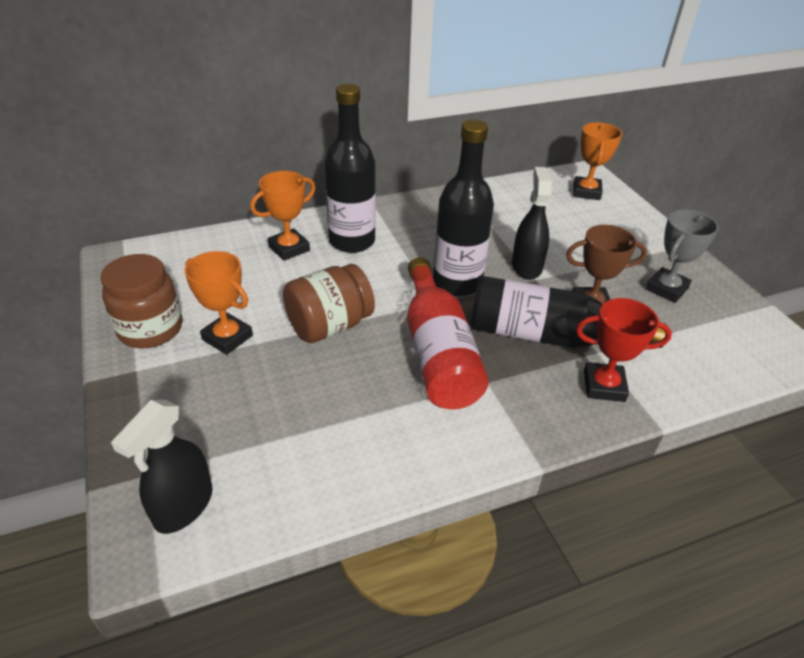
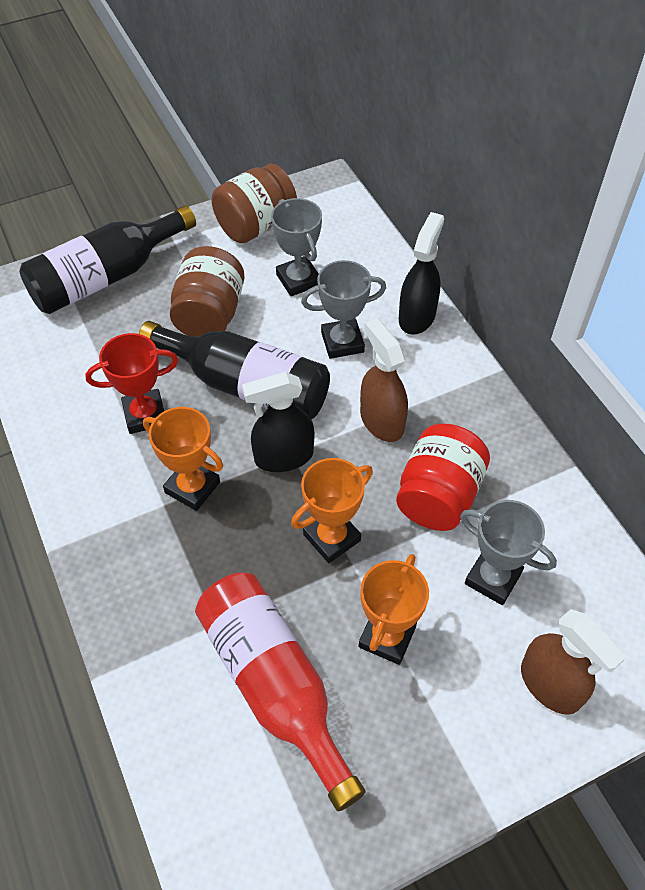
black bottle: [325,84,376,253] [433,120,494,296] [470,276,667,348] = 3 -> [19,205,196,314] [139,321,330,419] = 2
brown spray bottle: none = 0 -> [360,318,408,442] [521,609,626,715] = 2
brown trophy: [566,225,647,305] = 1 -> none = 0
grey trophy: [646,210,719,303] = 1 -> [271,198,322,296] [301,260,386,359] [460,500,557,605] = 3
red jar: none = 0 -> [396,424,490,531] = 1

